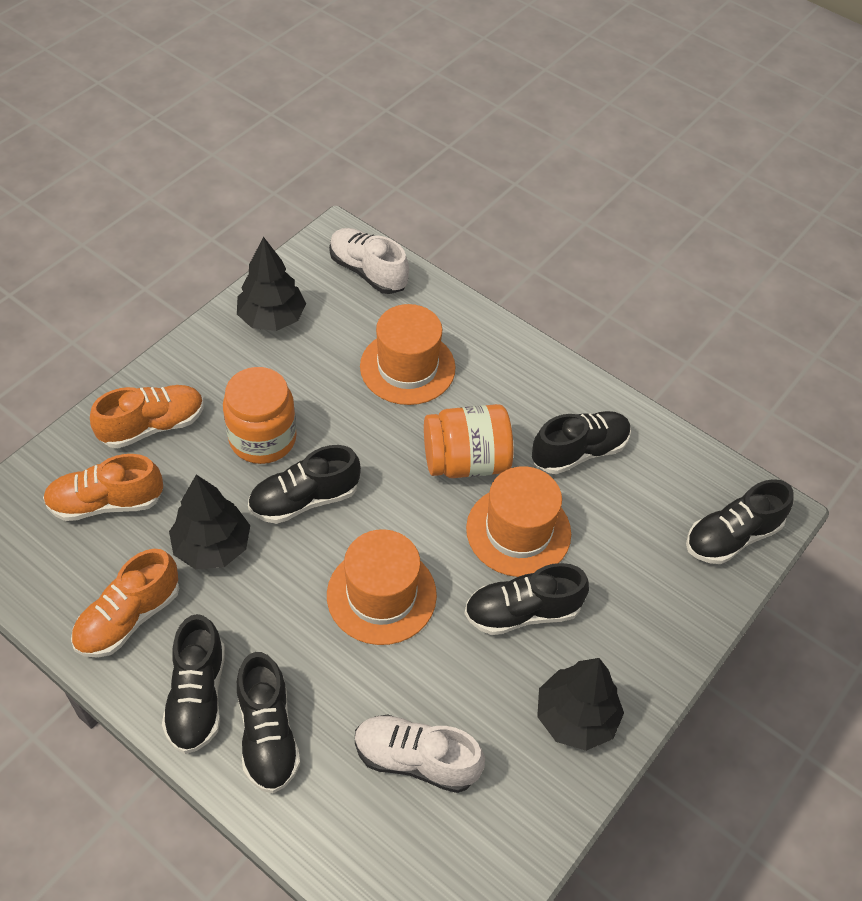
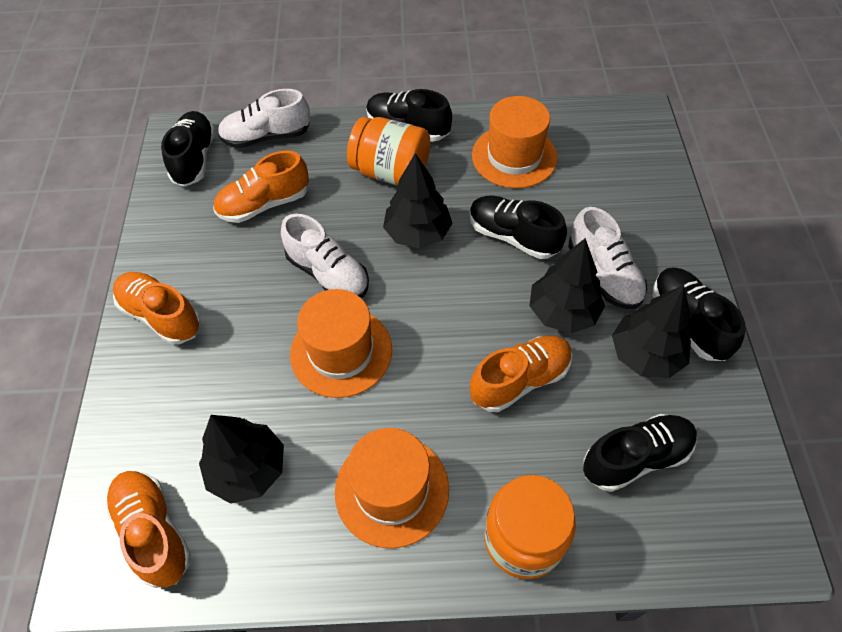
black shoe: [162,614,225,754] [237,652,300,793] [248,445,361,524] [464,563,589,635] [532,411,631,474] [686,479,794,564] = 6 -> [161,111,215,187] [366,89,452,142] [470,196,567,259] [583,414,697,492] [653,267,746,361] = 5
black tree: [169,475,250,569] [237,237,306,331] [537,658,624,751] = 3 -> [199,415,284,504] [383,153,452,249] [530,238,605,334] [612,285,692,378] = 4
orange shoe: [43,454,163,521] [71,549,179,658] [90,385,204,448] = 3 -> [105,471,191,588] [113,272,201,345] [213,151,309,223] [470,336,573,412] = 4
white shoe: [329,228,409,294] [355,714,485,793] = 2 -> [218,89,310,148] [281,214,369,298] [569,207,647,309] = 3

